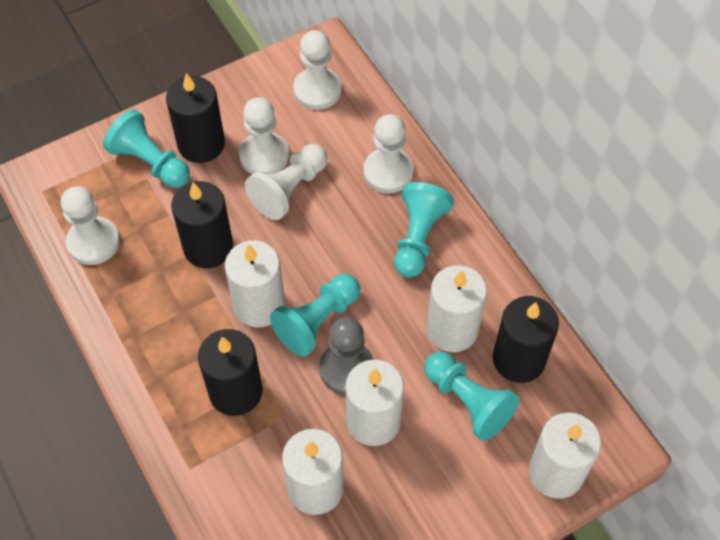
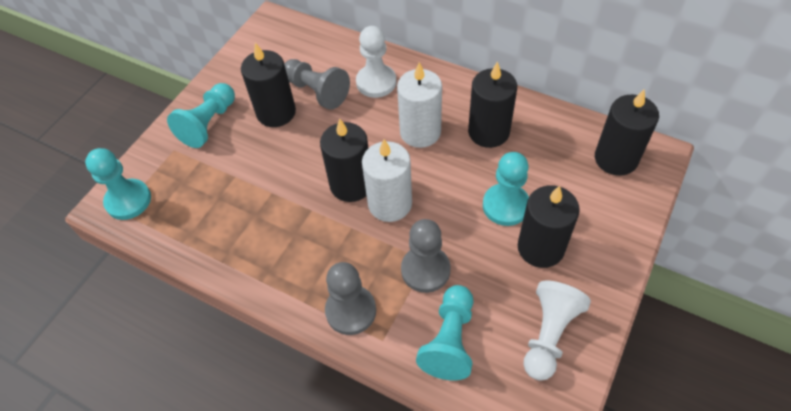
black candle: [166,73,225,163] [171,181,233,268] [198,329,263,416] [493,296,559,383] = 4 -> [241,43,296,127] [320,118,368,202] [468,61,517,148] [518,185,580,268] [595,89,659,176] = 5
grey pawn: [319,317,374,395] = 1 -> [284,59,350,110] [325,262,376,335] [401,219,450,293] = 3
white candle: [225,240,285,327] [282,429,344,515] [345,360,404,446] [426,265,487,352] [529,412,601,499] = 5 -> [362,139,412,222] [397,62,442,148] = 2
white pawn: [61,186,120,265] [239,97,289,174] [245,144,328,220] [293,30,342,110] [363,114,414,193] = 5 -> [356,26,396,98] [523,281,591,381] = 2

